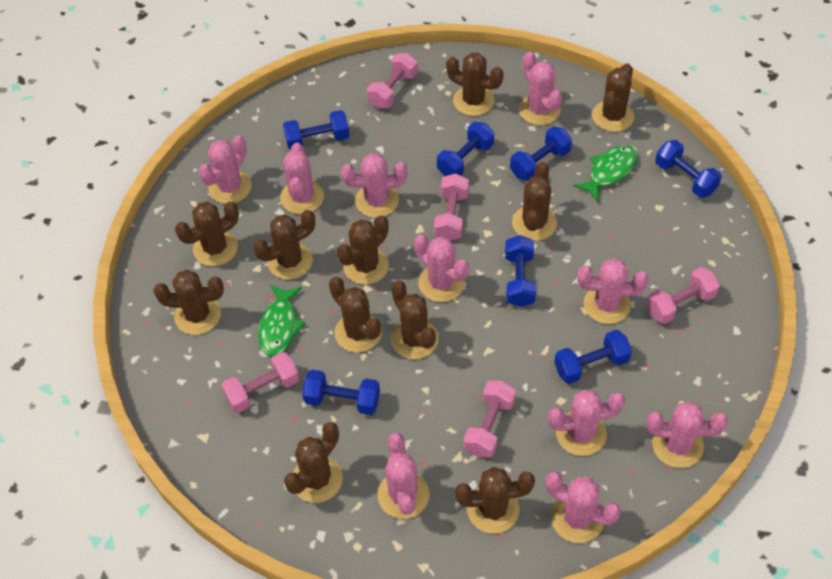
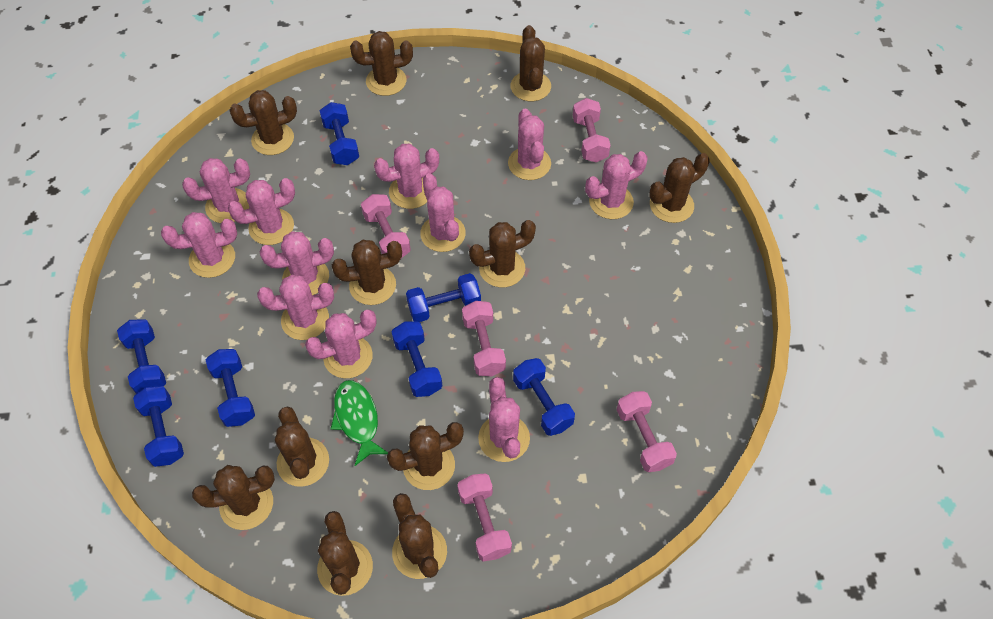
green fish: [258,285,305,357] [573,145,637,202] = 2 -> [331,380,388,466] = 1
pink cactus: [198,135,252,204] [280,143,324,214] [341,153,407,218] [378,433,430,519] [414,235,469,302] [519,52,562,125] [545,471,621,543] [548,390,625,456] [577,258,648,324] [646,401,728,468] = 10 -> [161,212,237,278] [182,158,250,223] [228,178,295,245] [257,275,334,340] [259,231,334,295] [305,310,377,378] [374,144,439,209] [420,173,466,252] [478,377,530,462] [508,109,551,180] [585,151,648,219] = 11

